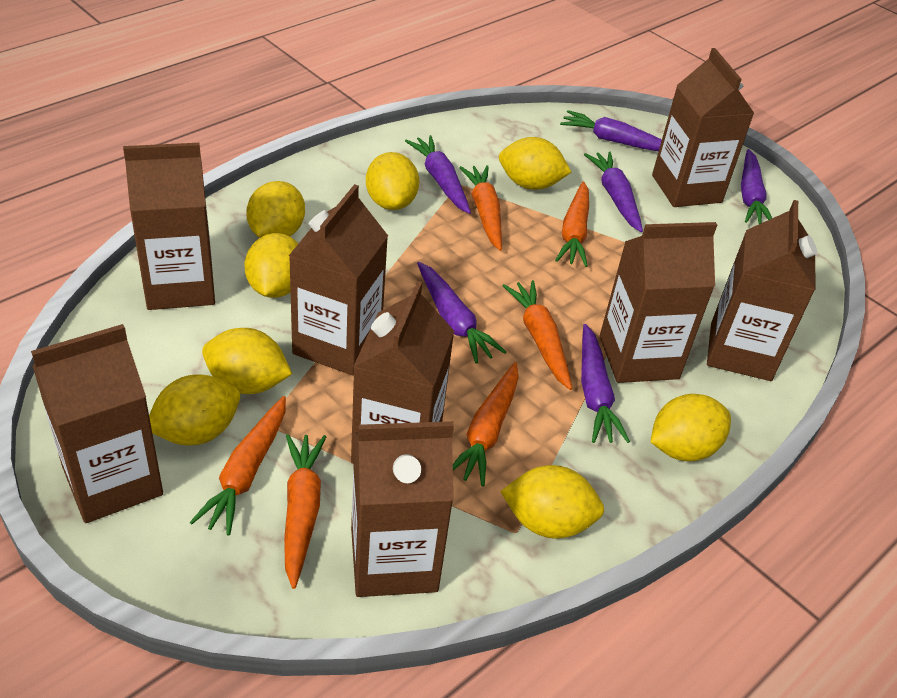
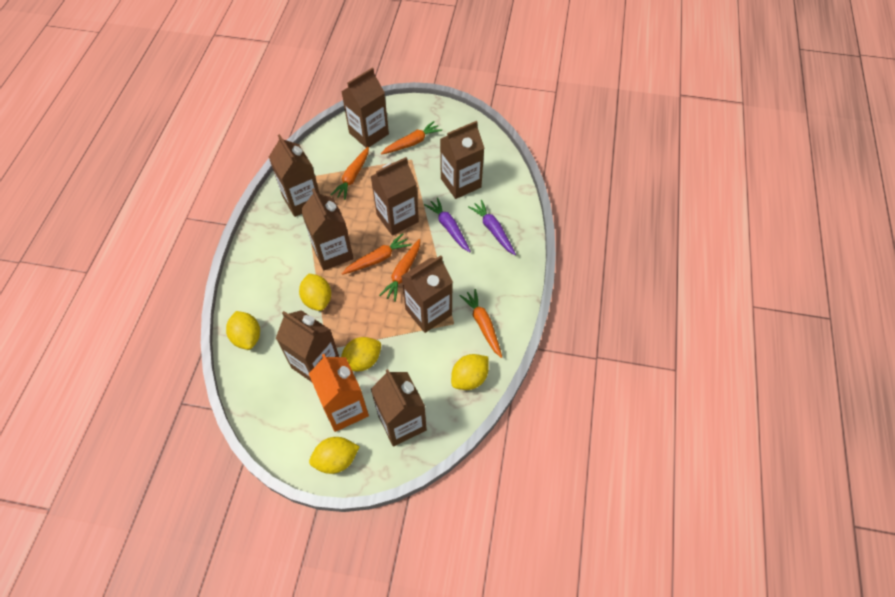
orange carrot: [190,396,286,536] [284,434,326,589] [453,362,519,487] [459,165,502,251] [503,280,572,390] [555,181,589,267] = 6 -> [331,147,369,200] [342,233,411,275] [379,239,420,302] [381,121,442,155] [460,289,502,358] = 5
orange carton: none = 0 -> [309,354,369,432] = 1
purple carrot: [405,135,471,214] [417,262,506,364] [560,110,662,151] [581,324,630,443] [584,152,643,232] [741,149,772,224] = 6 -> [424,198,471,252] [468,200,516,255] = 2
yellow lemon: [149,375,240,446] [202,328,292,394] [244,233,298,298] [246,181,305,238] [366,152,419,210] [499,137,571,190] [500,465,604,539] [651,394,731,461] = 8 -> [226,311,260,350] [299,274,331,311] [309,437,360,474] [341,337,381,372] [451,354,489,390] = 5

